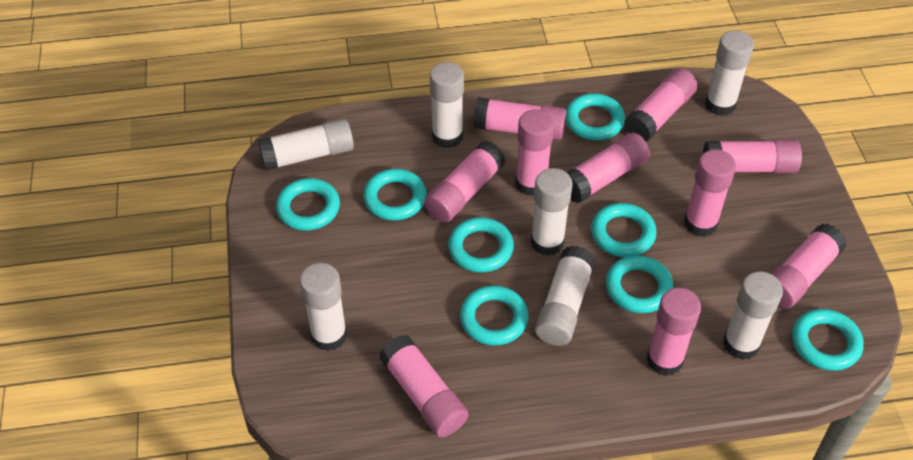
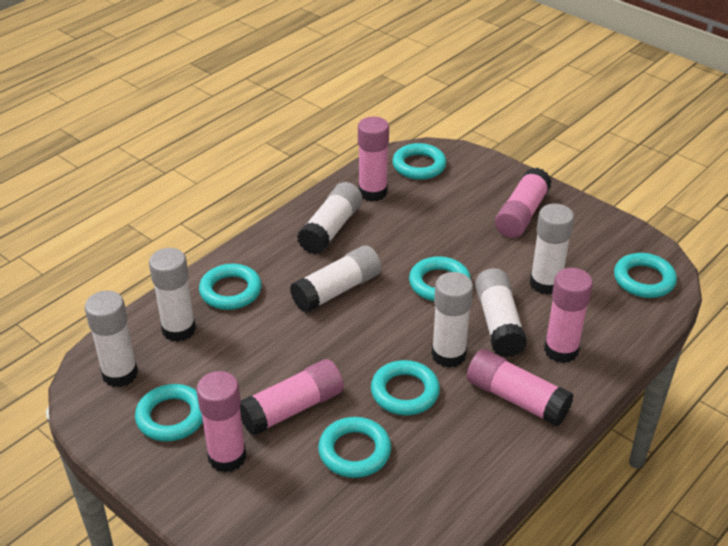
pink glue stick: [380,335,468,437] [424,141,506,223] [474,97,566,140] [515,109,554,196] [566,133,650,203] [624,68,698,142] [646,288,701,376] [684,150,736,237] [703,139,802,173] [772,224,847,309] = 10 -> [197,371,246,473] [240,359,344,436] [358,117,389,201] [467,349,574,426] [495,167,552,238] [544,268,593,363] = 6
turquoise ring: [276,178,340,231] [363,169,427,221] [448,217,514,273] [460,285,529,346] [566,93,625,140] [591,203,657,257] [606,255,673,313] [792,309,864,371] = 8 -> [135,384,203,442] [199,264,262,310] [318,417,391,478] [371,360,440,415] [392,143,446,180] [409,256,471,301] [614,253,677,298] = 7

